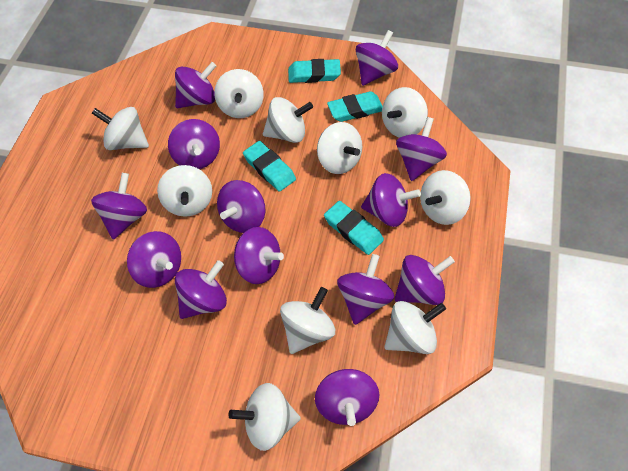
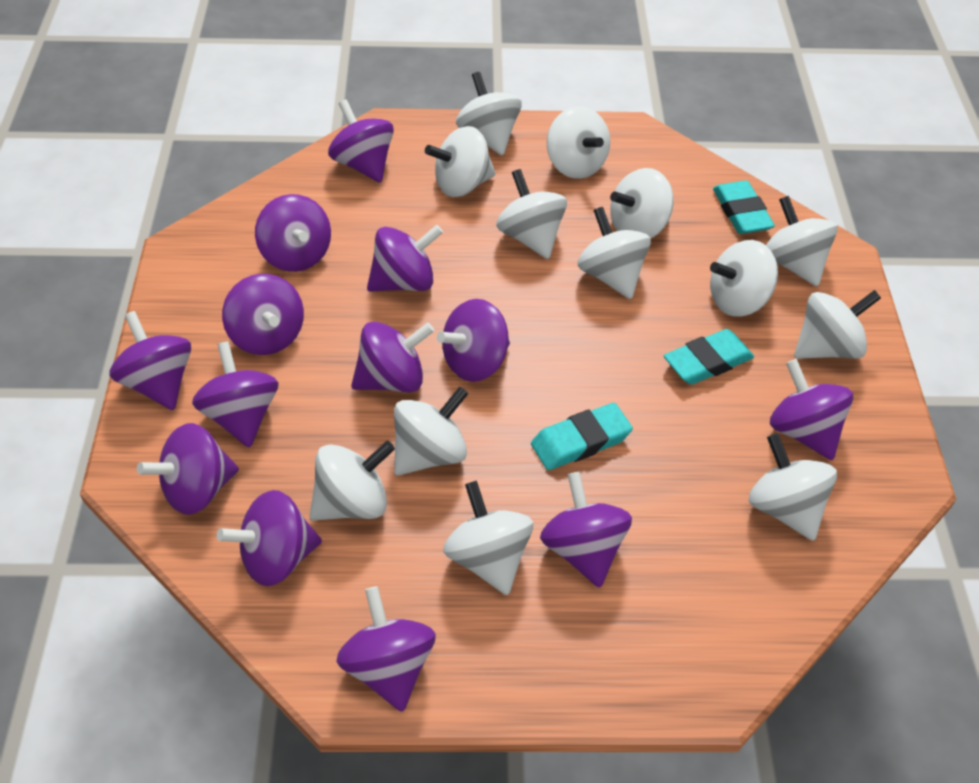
turquoise eraser: [243,141,296,192] [288,59,341,83] [324,201,384,255] [327,91,383,122] = 4 -> [531,403,633,470] [664,329,754,385] [713,181,775,234] = 3
white spinning top: [92,107,149,150] [157,165,212,217] [214,69,264,118] [228,383,301,451] [263,97,313,143] [280,287,335,354] [317,122,362,174] [382,87,428,138] [384,301,446,354] [420,170,471,225] = 10 -> [310,441,395,521] [394,386,468,476] [425,126,496,197] [443,481,533,595] [456,72,522,156] [496,169,567,259] [547,106,610,179] [577,207,651,299] [610,168,674,238] [710,240,778,317] [749,433,837,541] [766,196,838,286] [794,290,881,359] = 13

